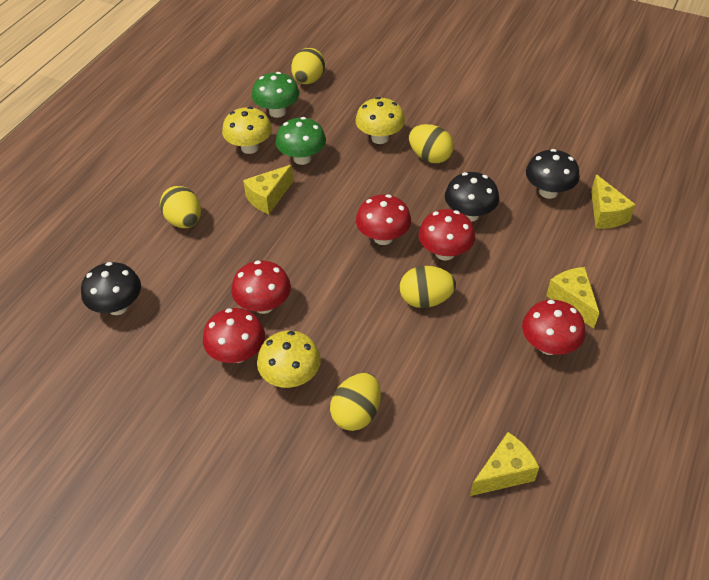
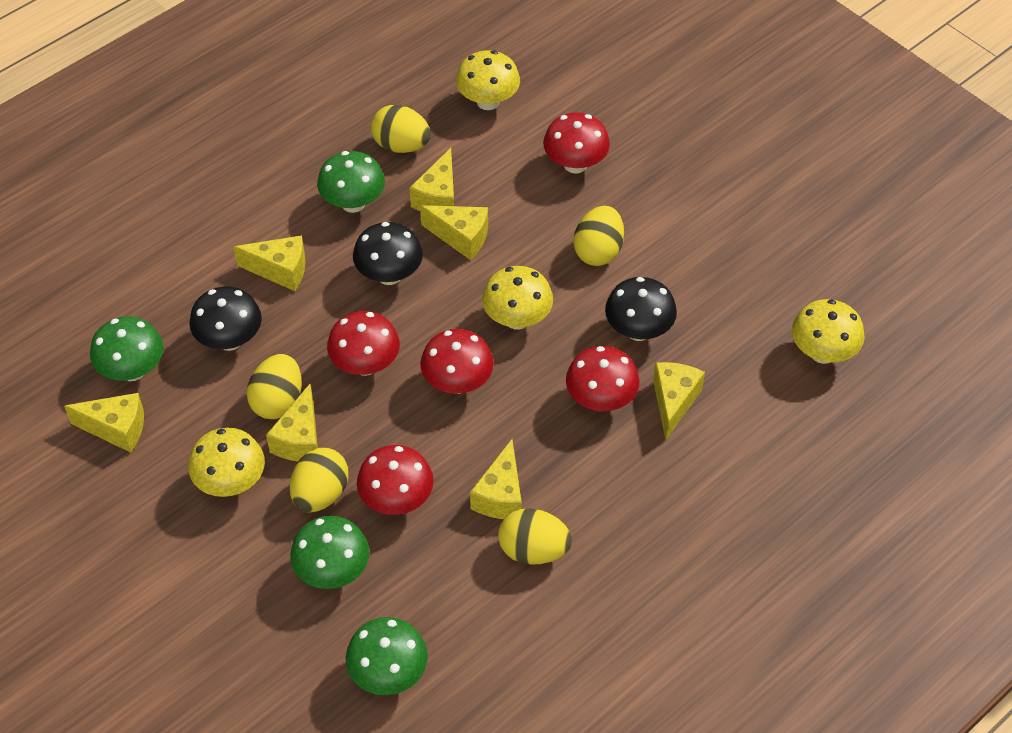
green mushroom: [252,72,299,118] [276,117,326,165] = 2 -> [90,316,163,381] [290,516,369,589] [317,151,385,213] [346,617,428,695] = 4
yellow cheese: [243,165,294,214] [470,432,539,496] [546,267,599,329] [591,174,636,229] = 4 -> [64,393,144,453] [233,235,305,291] [266,383,318,461] [409,148,454,211] [420,205,488,260] [470,439,522,519] [653,362,705,440] = 7
yellow mushroom: [222,107,272,154] [257,331,321,388] [355,97,405,144] = 3 -> [188,428,265,497] [456,50,520,110] [482,266,553,330] [792,299,865,364] = 4

